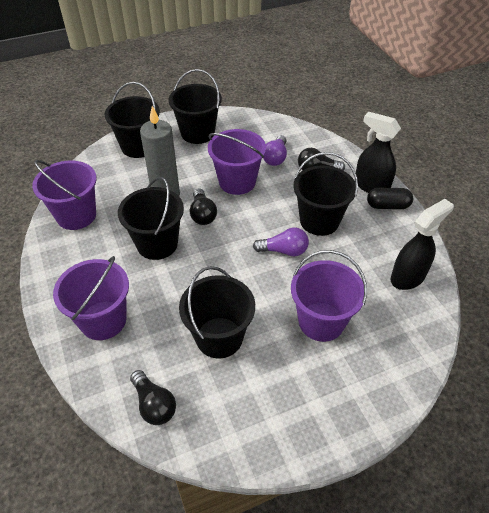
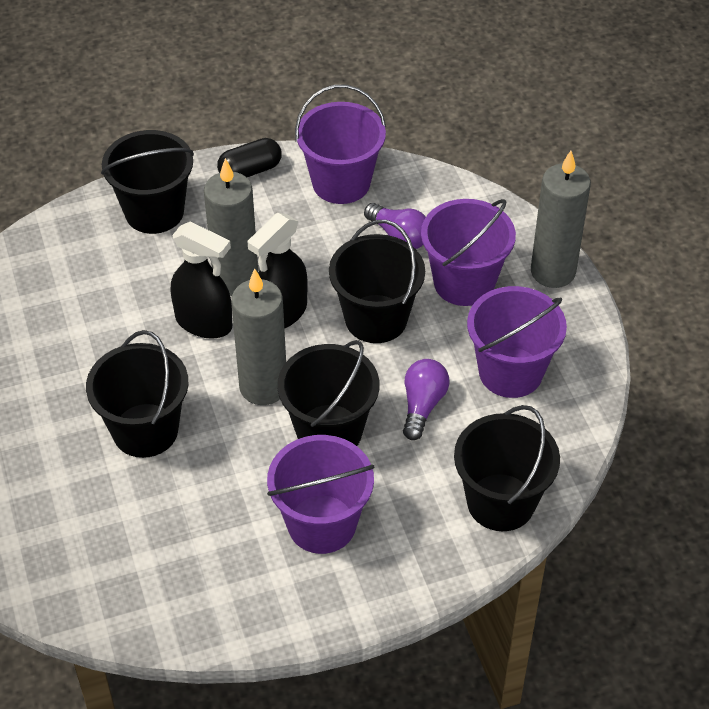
black light bulb: [130,370,176,425] [190,188,217,225] [298,148,345,170] = 3 -> none = 0
grey candle: [140,106,180,196] = 1 -> [204,158,258,296] [231,269,286,405] [531,151,591,288] = 3

